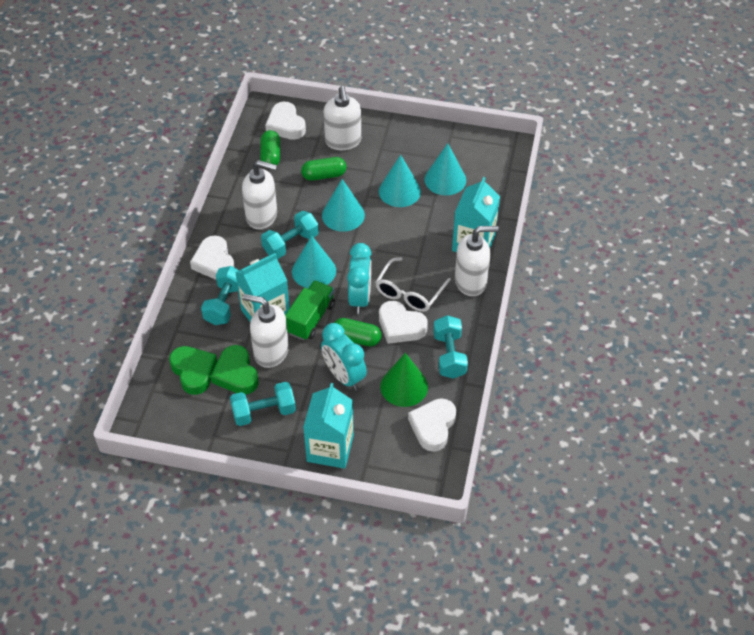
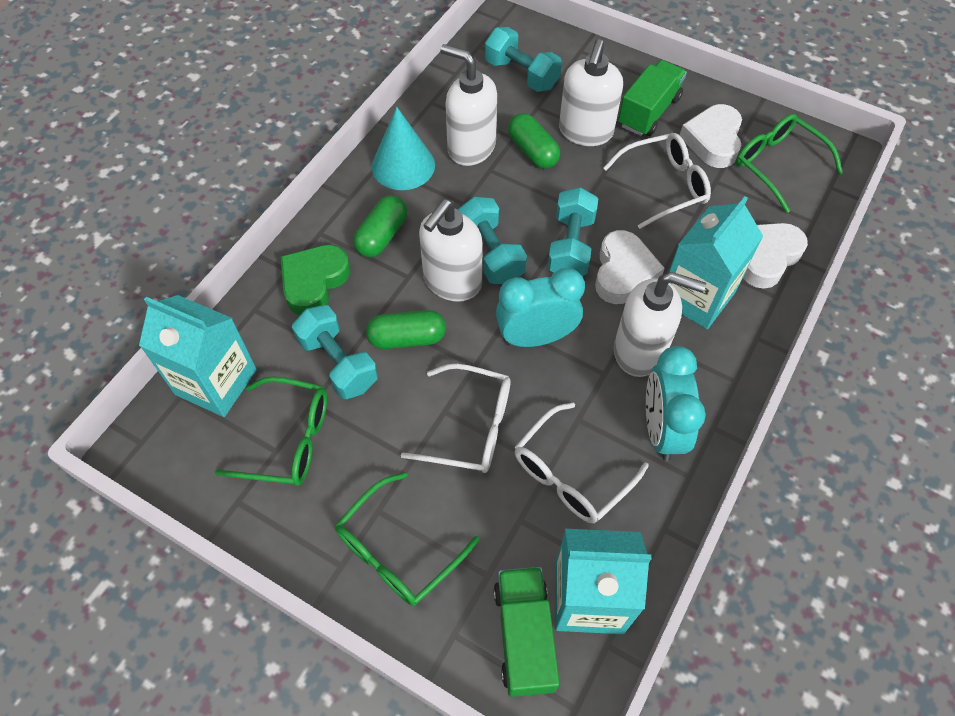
green cone: [380,353,428,407] = 1 -> none = 0
green glasses: none = 0 -> [215,377,327,486] [335,472,479,606] [736,114,843,213] = 3
green heart: [169,346,217,395] [211,345,259,395] = 2 -> [281,245,350,315] = 1
green truck: [285,280,335,340] = 1 -> [494,567,559,697] [618,60,687,136] = 2
turquoise cone: [292,235,336,288] [322,179,365,232] [379,155,421,207] [424,143,466,195] = 4 -> [372,107,435,190] = 1
white glasses: [375,257,451,312] = 1 -> [401,364,511,473] [515,402,648,523] [603,133,711,229] = 3
white heart: [190,236,235,280] [265,102,306,140] [379,301,428,344] [408,398,456,452] = 4 -> [595,230,665,304] [680,104,742,168] [743,223,808,289] = 3

